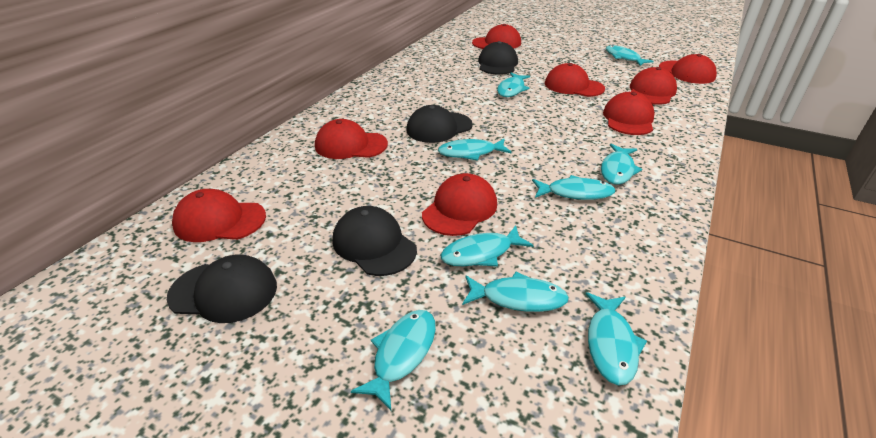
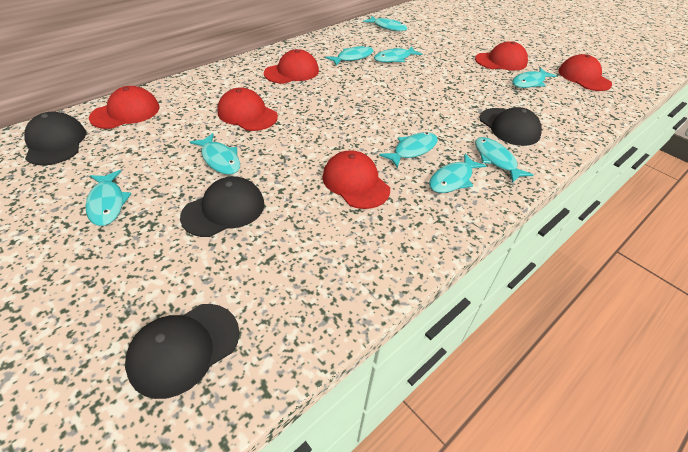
red cap: [172,189,266,242] [315,119,388,159] [422,173,497,236] [472,24,521,49] [545,63,605,97] [603,92,655,135] [630,67,677,105] [659,54,717,84] = 8 -> [89,86,160,129] [217,87,278,131] [264,49,319,84] [322,150,390,209] [475,41,528,71] [558,54,612,91] = 6

